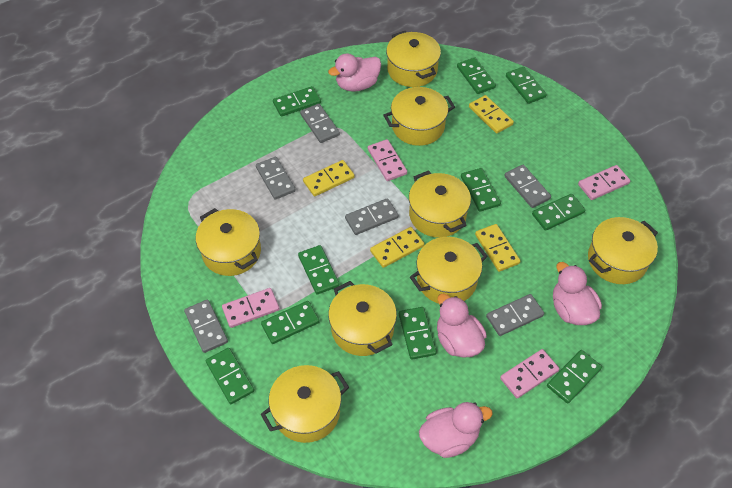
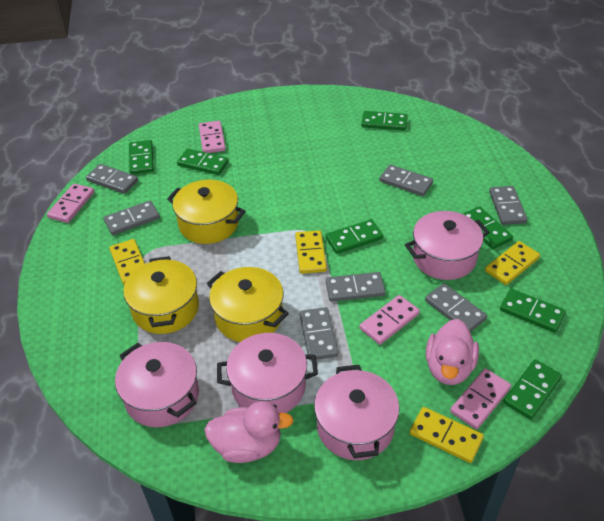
green domino: [206,348,254,404] [261,301,320,344] [273,86,321,116] [298,245,340,294] [399,307,437,359] [457,58,496,94] [461,168,501,212] [506,67,547,104] [532,194,585,231] [547,350,602,404] = 10 -> [129,140,154,174] [177,149,229,175] [326,219,383,254] [361,111,408,131] [463,206,513,249] [500,289,566,333] [503,359,562,420] = 7
grey domino: [184,299,228,353] [256,157,296,200] [300,104,340,143] [345,198,398,235] [486,294,544,336] [504,165,551,208] = 6 -> [86,164,138,194] [104,201,160,235] [300,307,338,360] [326,272,385,302] [379,165,433,196] [425,283,487,332] [489,186,527,225] = 7
pink duck: [328,54,381,92] [419,402,493,458] [437,293,487,358] [553,262,602,325] = 4 -> [204,401,294,463] [426,319,479,385] = 2
pink pot: none = 0 -> [115,342,199,428] [217,333,318,413] [314,365,400,460] [405,211,490,280] = 4
yellow pot: [195,208,261,276] [261,365,349,443] [328,281,397,356] [383,87,455,146] [386,31,441,87] [409,170,471,237] [410,237,488,304] [588,217,658,284] = 8 -> [123,256,199,334] [167,180,246,244] [206,267,289,342] = 3

